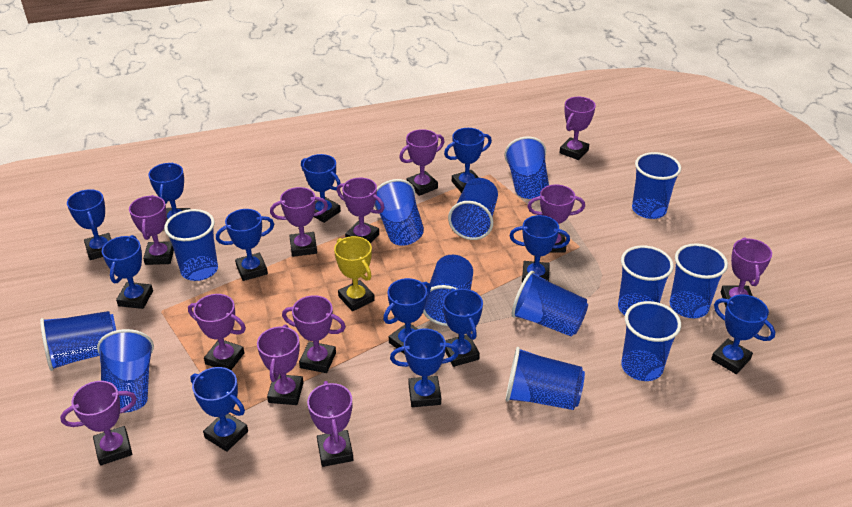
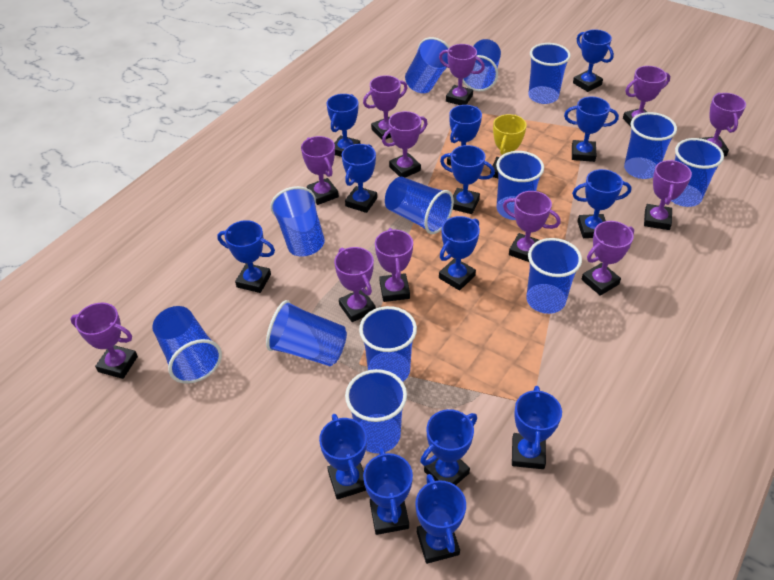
blue trophy: [67,189,111,260] [102,235,153,309] [148,163,190,221] [190,367,248,452] [216,209,274,281] [301,154,341,223] [383,278,431,354] [390,329,459,407] [443,288,483,367] [444,128,492,193] [510,215,570,282] [711,294,775,374] = 12 -> [217,220,275,293] [319,414,367,500] [326,94,360,157] [342,144,377,213] [363,447,413,535] [415,474,466,564] [420,409,477,485] [439,216,480,291] [440,145,495,214] [447,105,482,166] [512,386,562,469] [564,97,619,162] [572,169,631,238] [573,29,614,92] = 14

